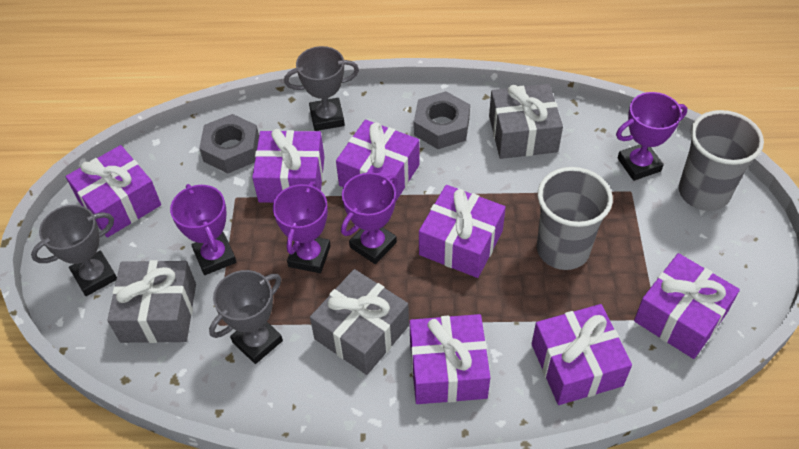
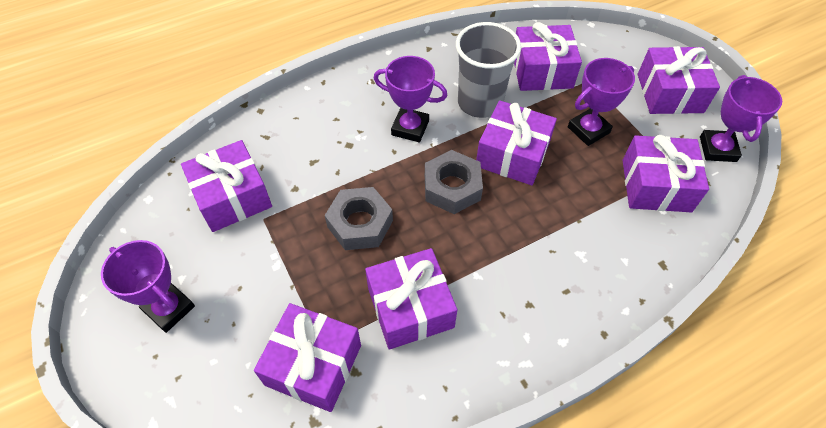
grey cup: [537,167,613,270] [679,110,764,211] = 2 -> [456,22,521,118] = 1
grey gift: [107,260,196,343] [310,269,409,375] [489,84,563,159] = 3 -> none = 0
grey trophy: [31,205,117,296] [209,270,283,364] [284,46,359,131] = 3 -> none = 0

